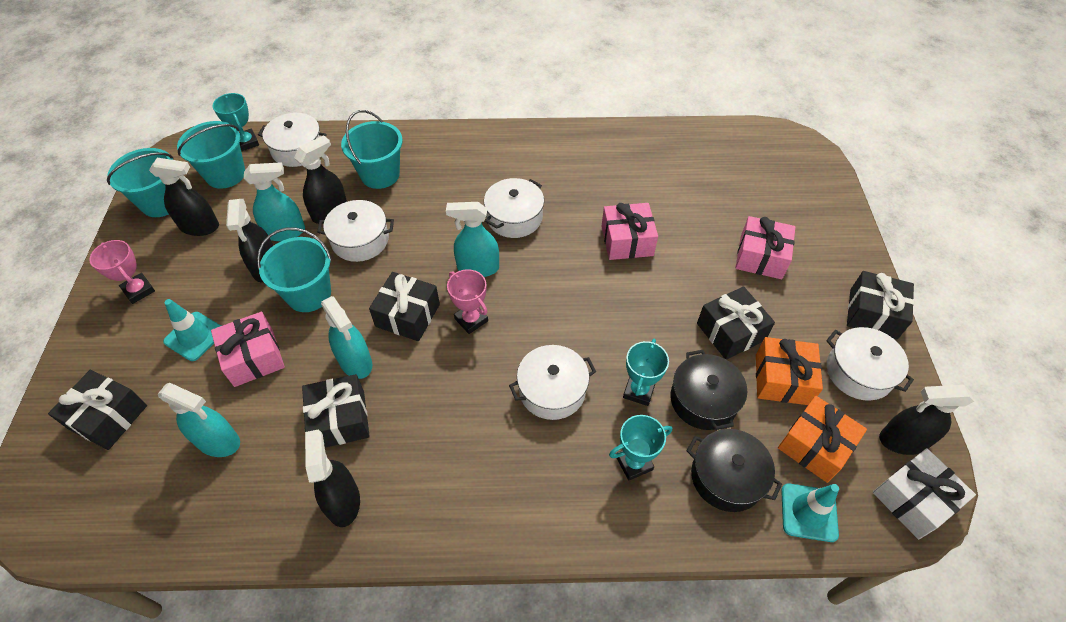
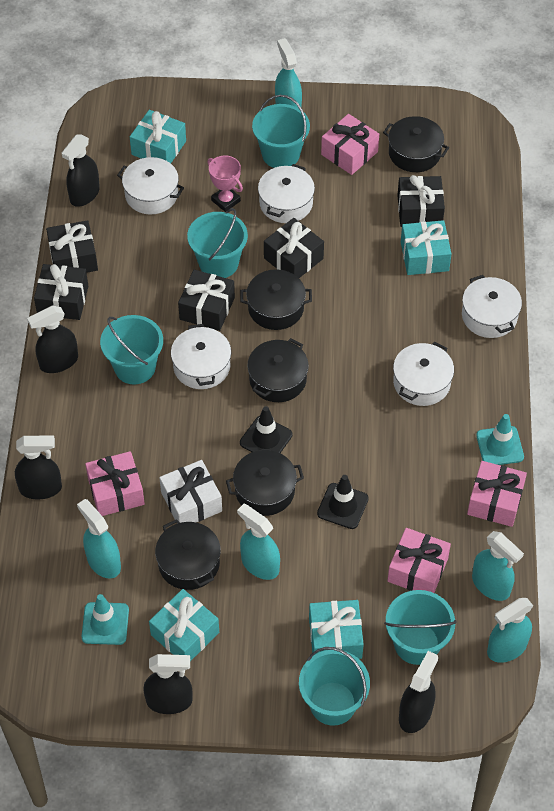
black pot: [670,350,747,430] [687,429,782,512] = 2 -> [155,519,221,590] [226,450,304,516] [240,269,312,330] [247,338,309,402] [383,116,449,172] = 5
black traffic cone: none = 0 -> [240,406,293,453] [317,475,369,529] = 2
orange gift: [756,337,823,405] [778,396,867,483] = 2 -> none = 0
pink gift: [211,312,285,387] [601,203,658,260] [735,216,795,279] = 3 -> [85,451,145,516] [321,114,379,175] [387,528,451,593] [467,461,527,527] = 4
pink trophy: [89,240,155,304] [447,269,488,334] = 2 -> [207,155,243,212] = 1
turquoise bucket: [107,148,174,217] [177,121,245,189] [257,228,332,312] [341,110,403,189] = 4 -> [100,315,163,385] [187,208,248,278] [252,95,310,168] [299,647,370,726] [384,590,456,665] = 5
turquoise gift: none = 0 -> [130,110,186,163] [149,589,219,661] [309,600,364,659] [401,220,452,275] = 4
turquoise spray bottle: [158,383,240,457] [244,162,305,241] [321,296,372,379] [446,202,499,277] = 4 -> [77,499,121,579] [237,504,280,580] [275,38,302,108] [472,531,524,601] [487,598,533,663] = 5
turquoise trophy: [213,93,259,151] [609,415,672,481] [623,339,669,406] = 3 -> none = 0

